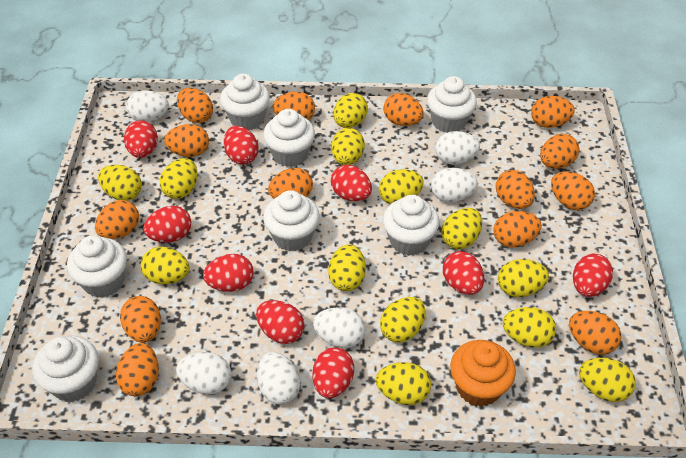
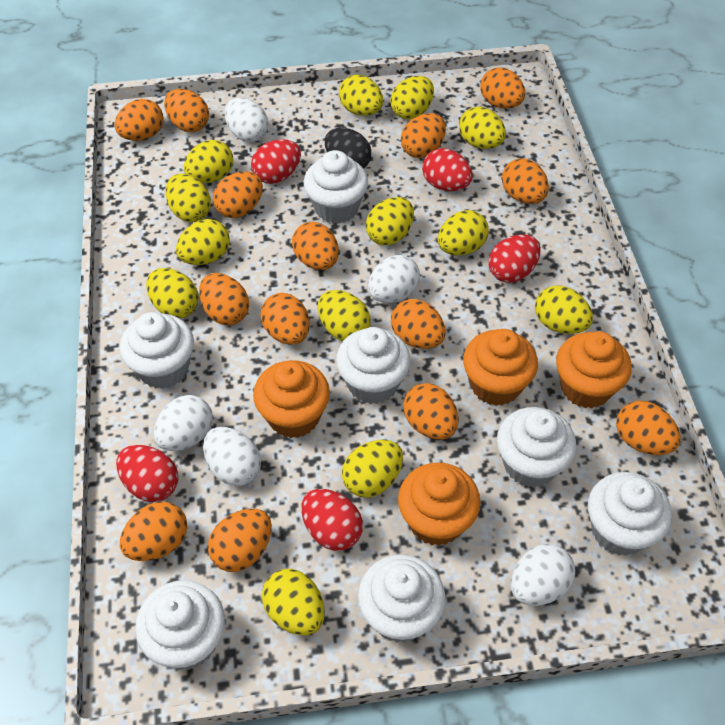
black egg: none = 0 -> [325,127,371,169] = 1
orange cupcake: [450,340,516,407] = 1 -> [253,360,330,438] [398,462,481,546] [463,329,538,406] [556,331,632,408] = 4
red egg: [124,120,158,158] [143,206,191,243] [203,254,254,292] [224,126,259,164] [256,300,305,344] [312,347,354,398] [331,165,372,201] [443,251,484,295] [573,254,613,297] = 9 -> [116,445,178,502] [251,139,301,184] [302,489,363,551] [422,148,473,191] [489,234,541,283] = 5
white egg: [126,90,169,122] [176,352,231,394] [257,352,300,404] [313,307,365,348] [431,168,478,202] [435,131,480,164] = 6 -> [154,395,213,451] [203,427,261,486] [224,98,268,142] [368,255,420,303] [511,544,575,606] = 5

